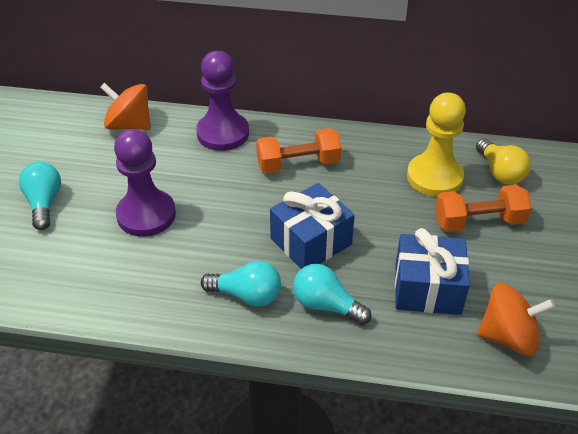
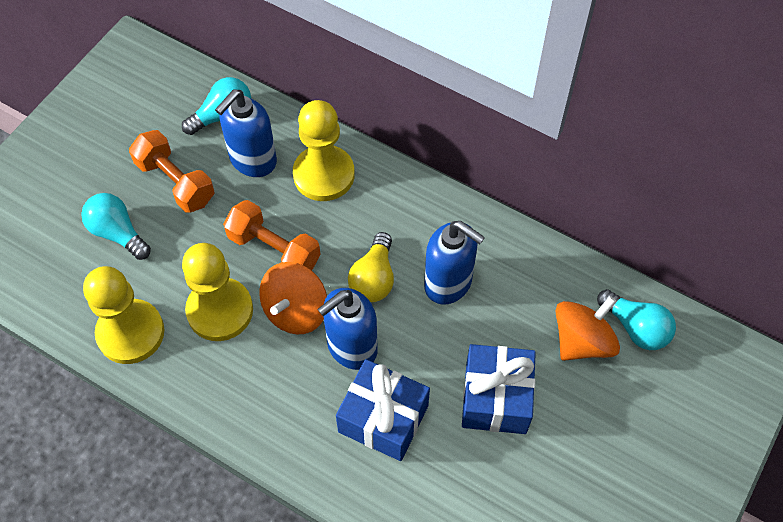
blue soap dispenser: none = 0 -> [215,90,277,177] [318,288,378,370] [424,221,485,305] = 3
purple pawn: [114,129,176,237] [196,51,249,151] = 2 -> none = 0
yellow pawn: [407,93,466,197] = 1 -> [83,266,165,364] [182,243,253,341] [293,100,355,201] = 3

